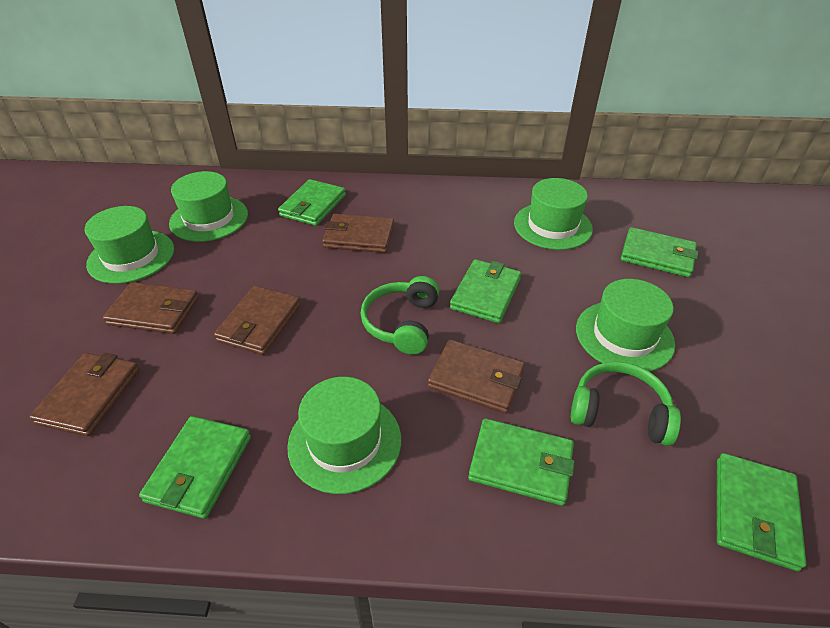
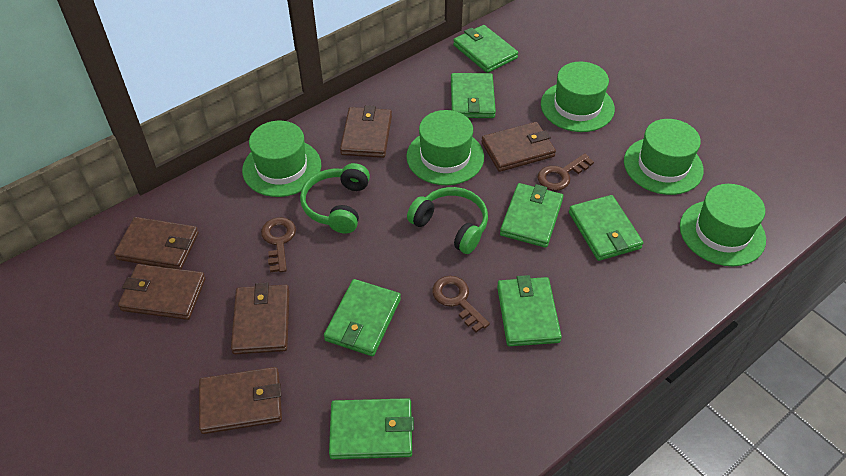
brown key: none = 0 -> [261,217,296,273] [432,276,490,333] [537,153,594,191] = 3
brown wallet: [29,353,139,436] [103,282,199,334] [214,286,301,355] [322,214,394,253] [428,340,525,413] = 5 -> [114,217,199,269] [118,264,206,320] [199,367,282,434] [231,283,290,354] [340,105,392,158] [481,122,556,172] = 6
green wallet: [139,416,251,519] [278,179,346,226] [450,259,521,323] [468,418,575,506] [621,227,698,277] [717,453,806,571] = 6 -> [324,279,401,356] [329,398,414,459] [451,73,496,118] [453,25,518,73] [497,275,562,346] [500,183,564,248] [569,195,643,261] = 7

